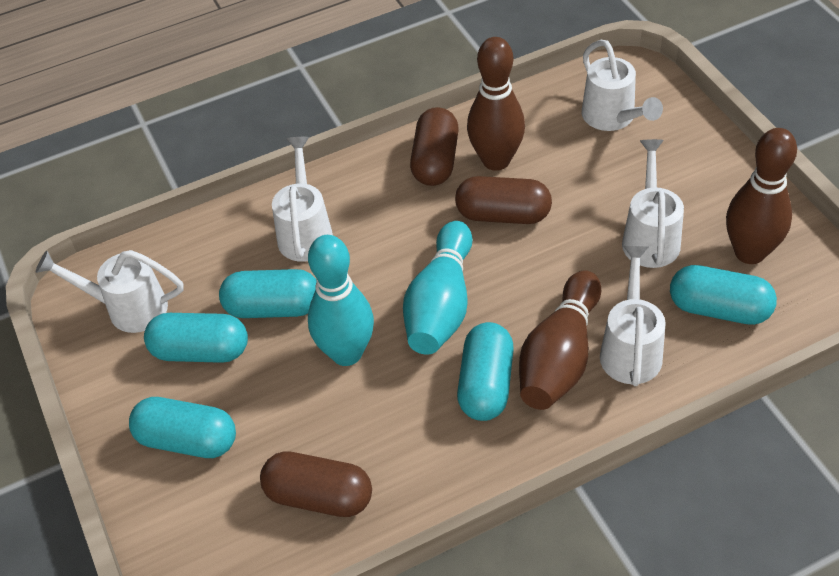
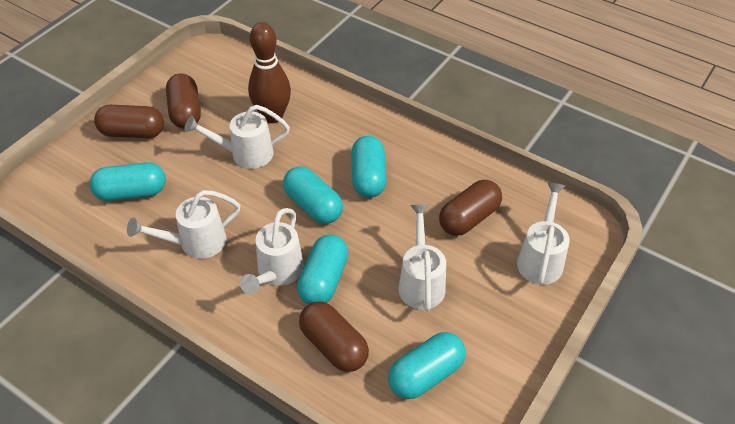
brown bowling pin: [467,37,525,171] [519,270,601,410] [726,128,797,264] = 3 -> [248,22,291,123] = 1
brown capsule: [260,451,372,517] [410,107,459,186] [455,176,552,224] = 3 -> [94,105,164,138] [166,74,201,129] [299,301,369,372] [439,180,502,236] = 4
turquoise bowling pin: [308,235,374,366] [403,221,472,355] = 2 -> none = 0

